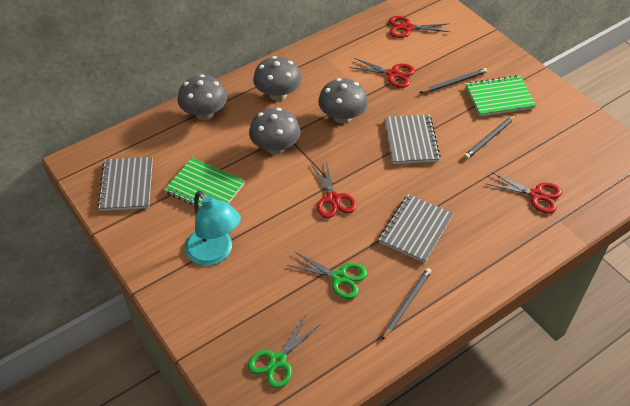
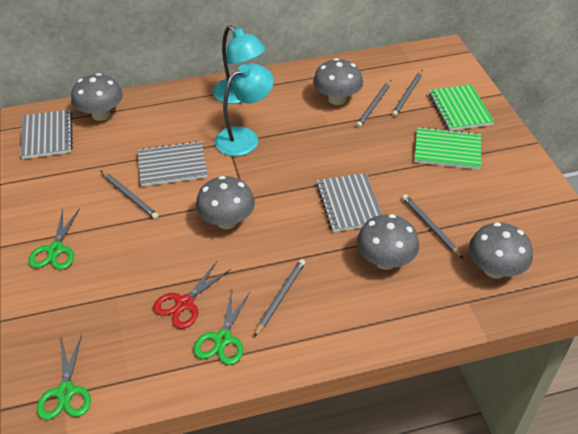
green scissors: [248,315,321,389] [287,251,367,299] = 2 -> [28,208,80,270] [37,334,91,420] [194,290,251,365] = 3
grey mushroom: [178,74,227,120] [249,108,300,154] [253,56,302,101] [318,78,368,124] = 4 -> [71,73,123,121] [196,176,255,229] [313,58,363,105] [357,214,419,270] [469,222,533,279] = 5
grey pencil: [382,268,432,340] [420,68,487,93] [464,115,516,159] = 3 -> [101,171,159,219] [254,259,305,337] [356,80,391,127] [392,70,423,116] [402,194,463,258] = 5
red scissors: [311,160,357,218] [349,58,415,88] [389,16,450,38] [487,172,562,214] = 4 -> [153,261,231,329] = 1
turquoise lamp: [185,191,241,266] = 1 -> [213,25,265,104] [214,63,274,156] = 2

